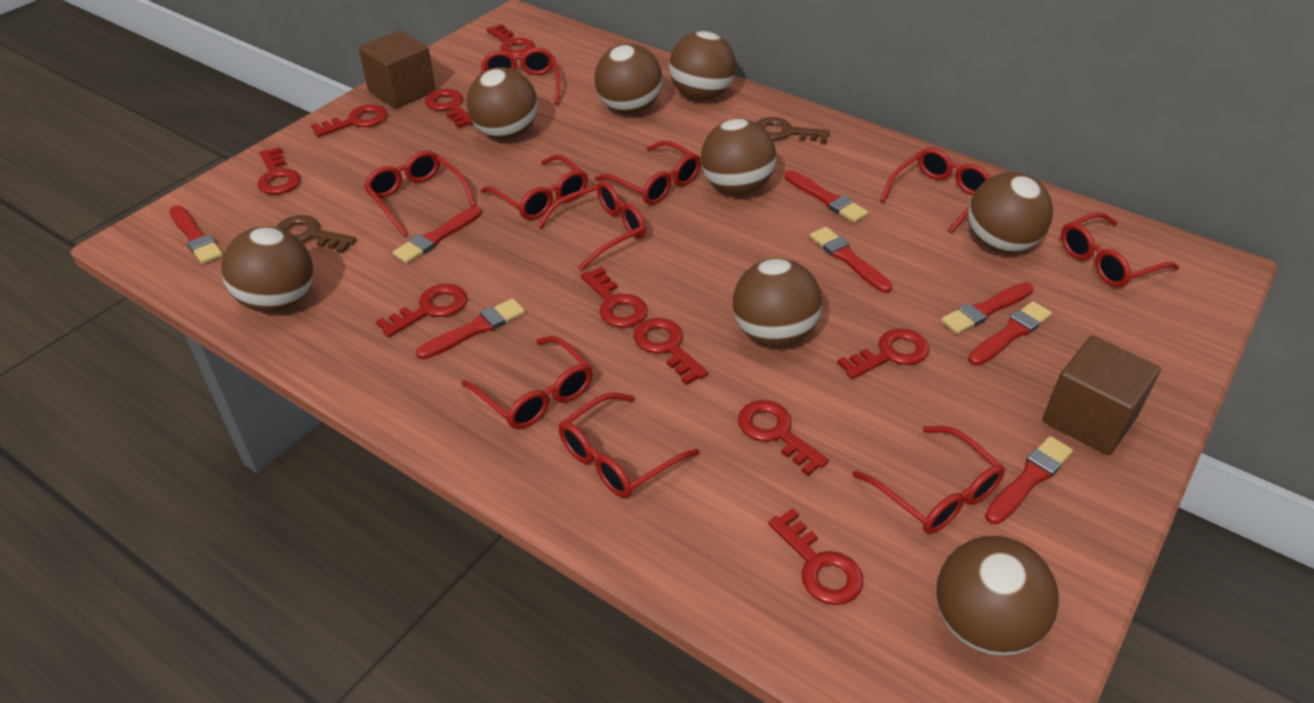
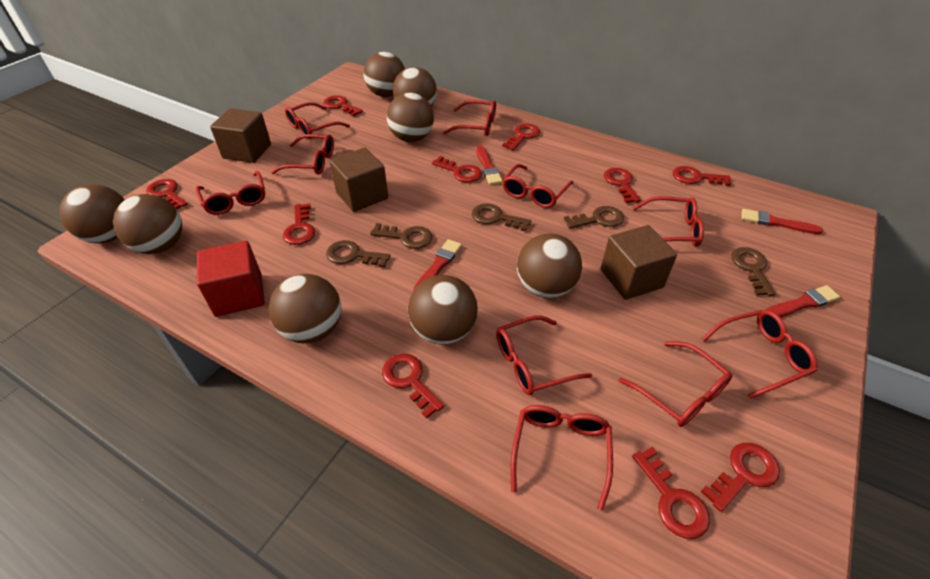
brown cube: [359,30,436,109] [1042,335,1161,455] = 2 -> [210,108,271,163] [329,148,388,212] [601,225,677,300] = 3
brown key: [276,215,356,253] [756,117,830,144] = 2 -> [326,240,391,268] [370,223,432,249] [472,203,531,231] [564,206,624,229] [731,247,776,296] = 5
red brush: [170,205,223,264] [392,206,482,264] [416,298,525,359] [785,170,868,223] [810,227,893,293] [941,282,1034,334] [968,301,1052,366] [985,436,1073,525] = 8 -> [413,239,462,291] [476,145,503,185] [742,209,823,234] [766,285,840,318] = 4
red cube: none = 0 -> [197,241,265,317] = 1

